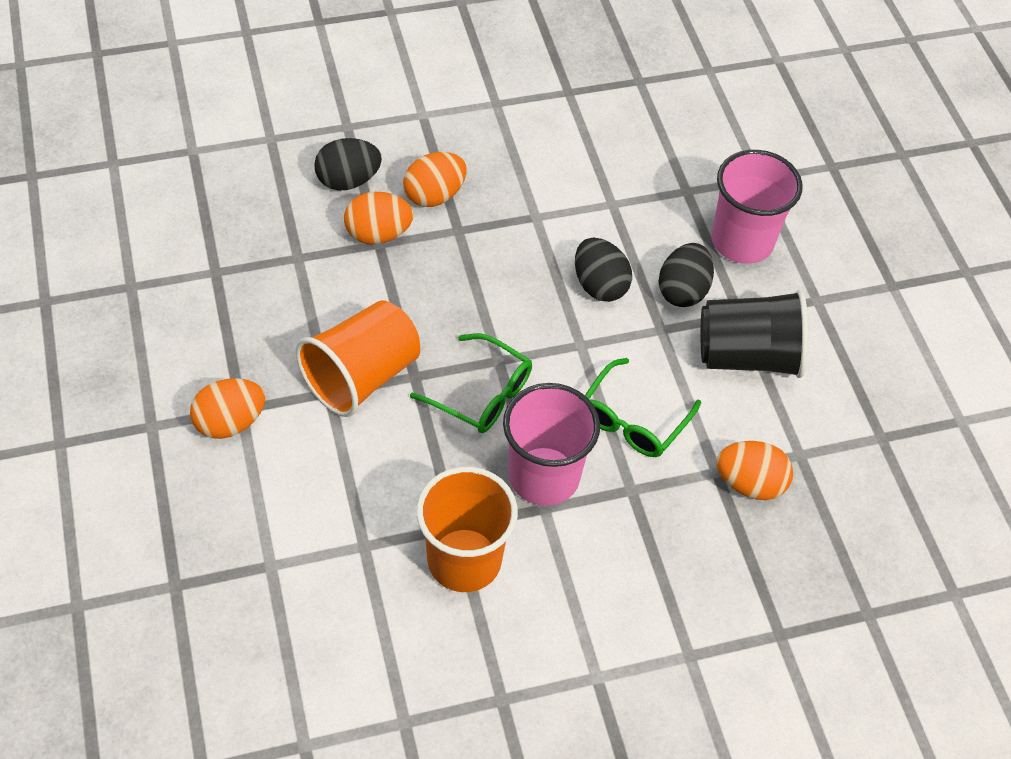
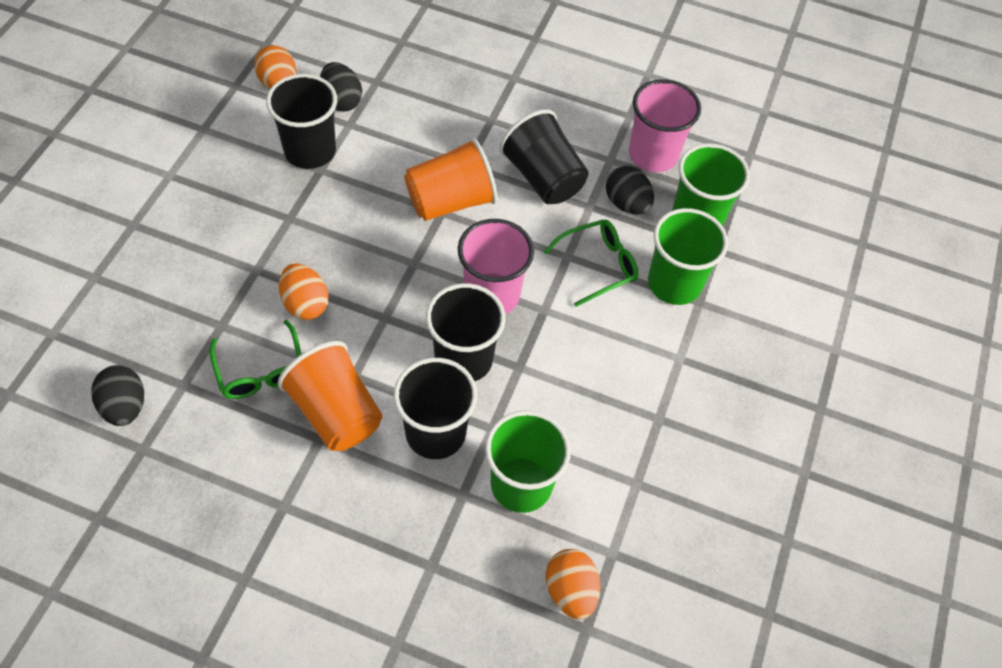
black cup: [701,290,808,378] = 1 -> [266,74,337,169] [394,358,477,459] [426,283,506,381] [499,109,588,204] = 4
green cup: none = 0 -> [485,410,571,513] [648,208,728,305] [672,143,750,226] = 3
orange egg: [190,378,265,439] [344,192,414,244] [403,152,467,207] [716,441,793,500] = 4 -> [254,45,296,89] [279,263,329,320] [546,549,601,620] = 3

